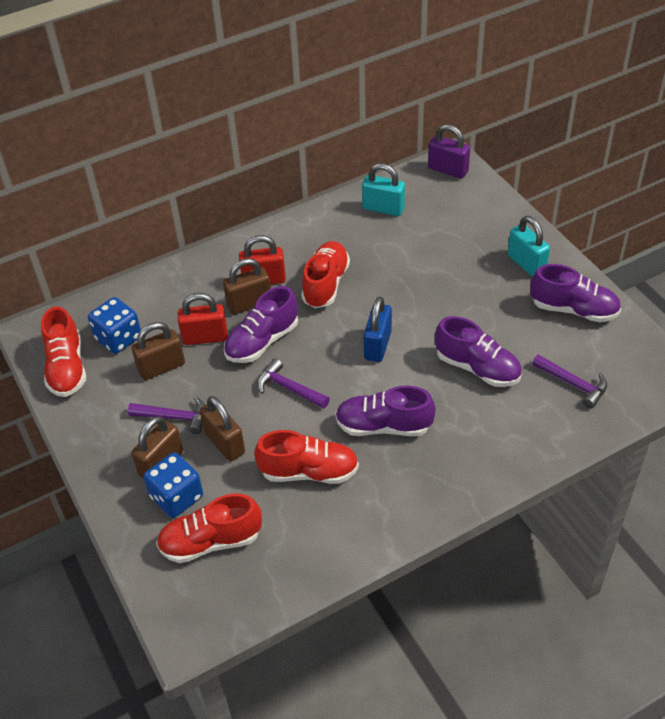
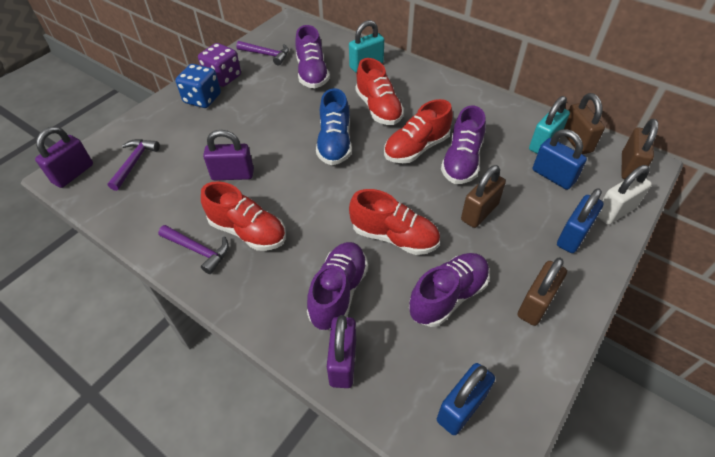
blue dice: [88,297,141,354] [143,452,203,518] = 2 -> [175,64,221,108] = 1
blue padlock: [364,296,392,362] = 1 -> [437,363,495,435] [533,129,587,190] [557,188,604,253] = 3
blue shoe: none = 0 -> [316,88,352,165] = 1
purple dice: none = 0 -> [198,43,241,87] = 1
purple padlock: [428,124,470,179] = 1 -> [35,127,93,188] [203,130,254,180] [327,315,356,388] = 3
red padlock: [178,293,228,345] [239,235,286,285] = 2 -> none = 0
white padlock: none = 0 -> [597,165,652,225] = 1

